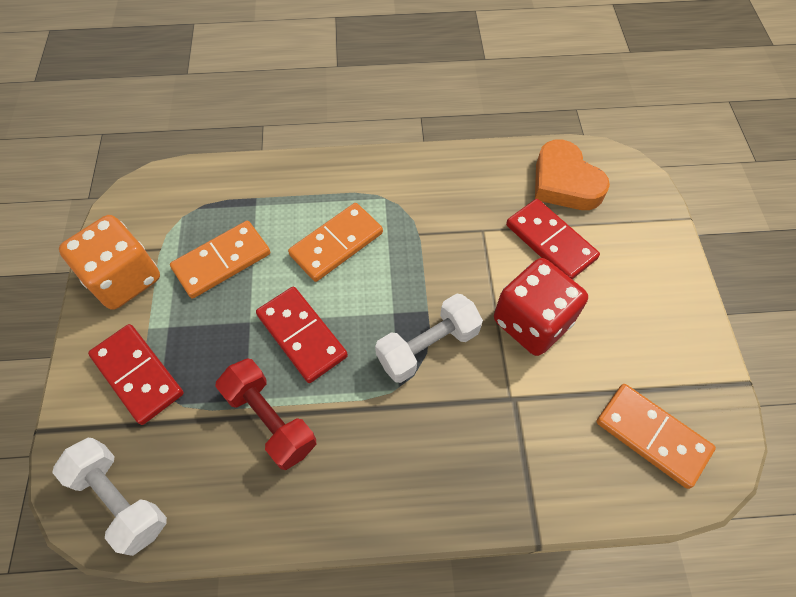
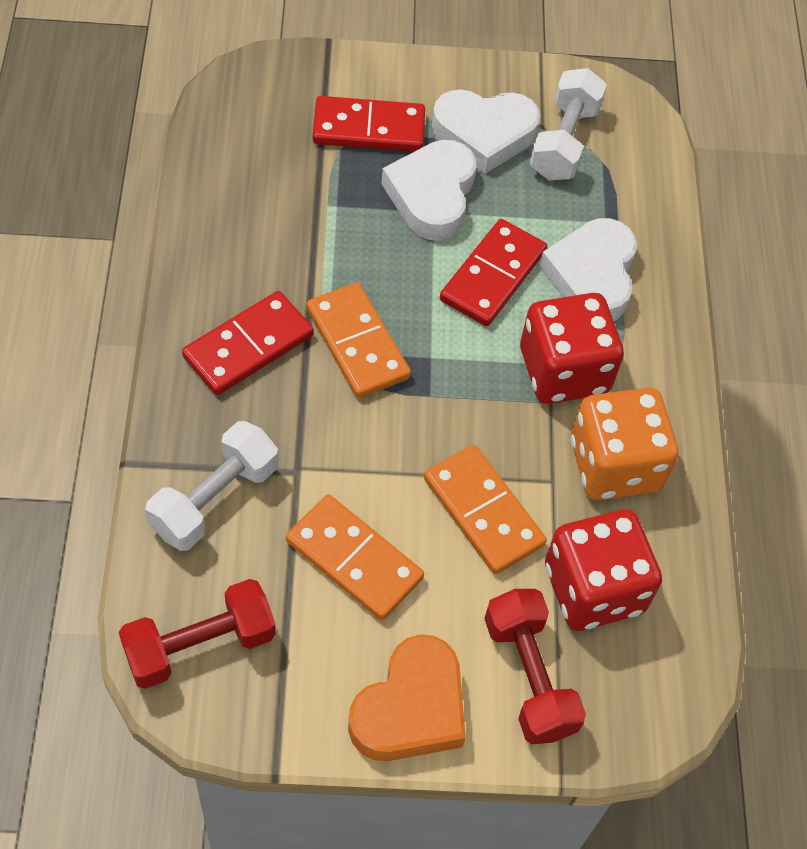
red dice: [494,258,588,356] = 1 -> [520,293,624,404] [545,509,662,631] = 2
red dumbbell: [215,359,316,470] = 1 -> [119,579,276,689] [484,589,586,744] = 2
white heart: none = 0 -> [381,140,476,241] [432,89,541,174] [539,218,637,321] = 3

